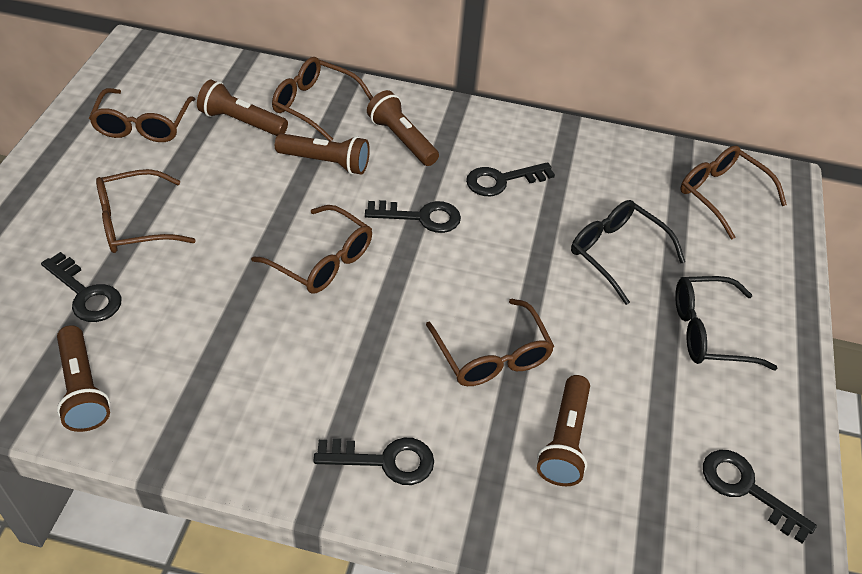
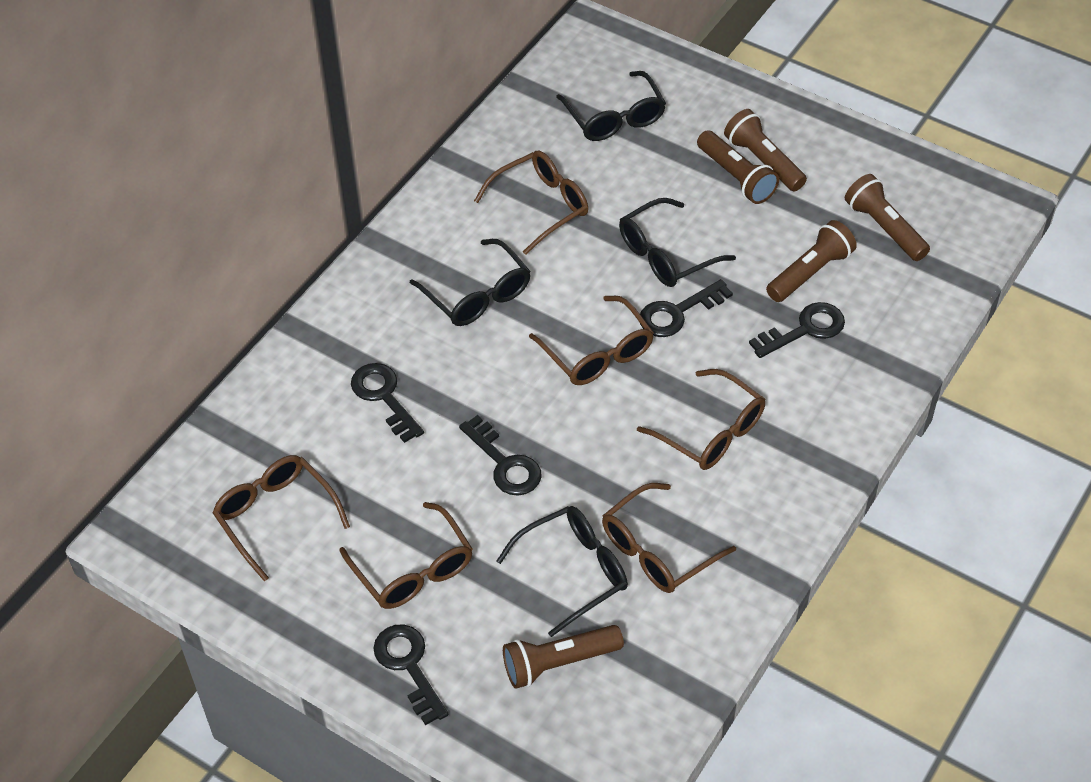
black glasses: [571,200,685,305] [675,276,777,370] = 2 -> [410,239,531,326] [496,506,628,637] [556,71,666,141] [619,198,736,287] = 4

